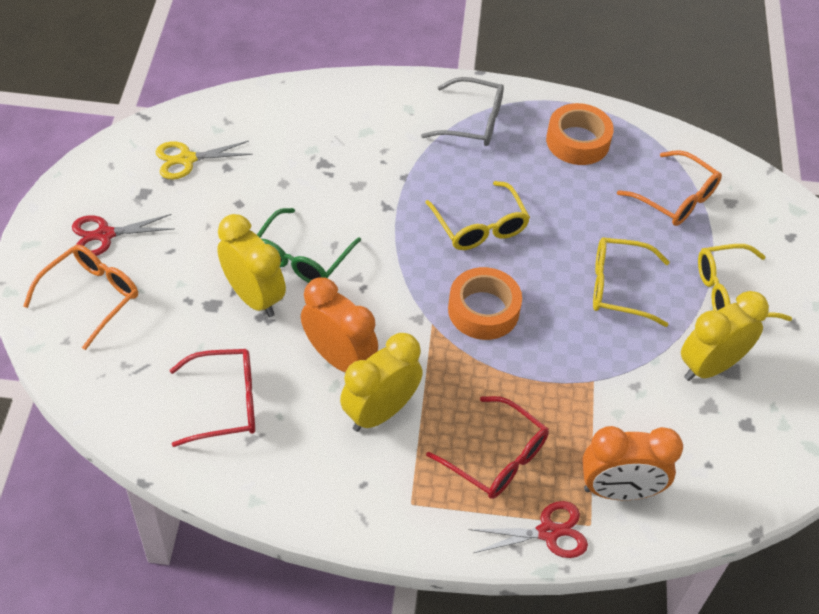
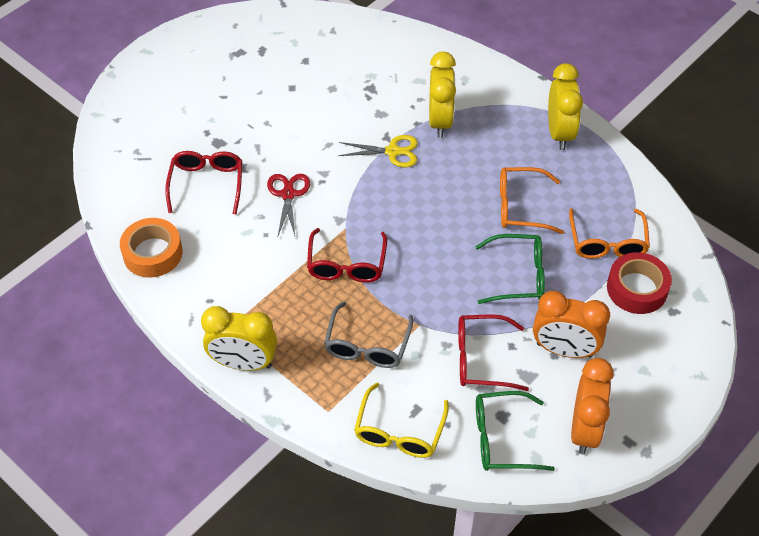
green glasses: [257,208,361,283] = 1 -> [475,234,545,304] [476,391,555,471] = 2
orange tape: [448,267,522,340] [546,103,614,165] = 2 -> [120,218,183,278] = 1
red glasses: [170,349,255,447] [426,396,549,499] = 2 -> [165,151,242,215] [307,228,387,283] [458,314,529,391] = 3
red scissors: [72,214,174,256] [469,501,588,558] = 2 -> [267,174,310,238] = 1
red tape: none = 0 -> [607,252,672,314] = 1
yellow glasses: [425,181,530,250] [593,237,670,327] [698,244,792,321] = 3 -> [354,382,449,458] = 1

